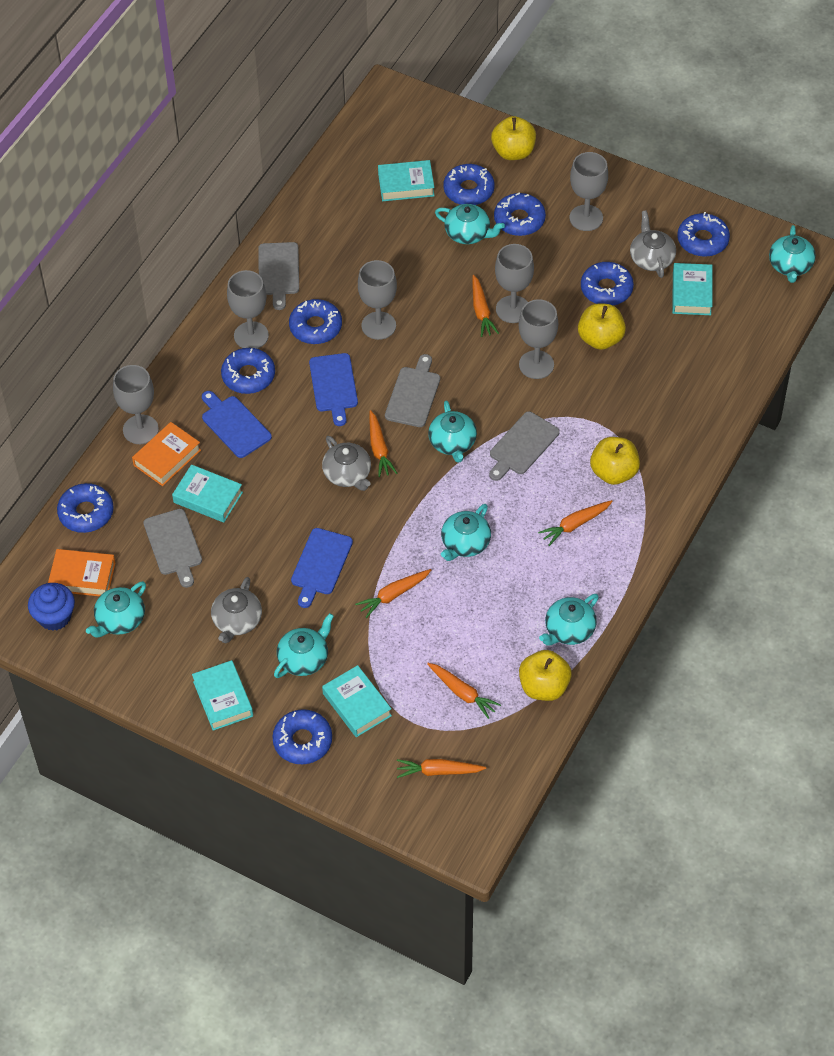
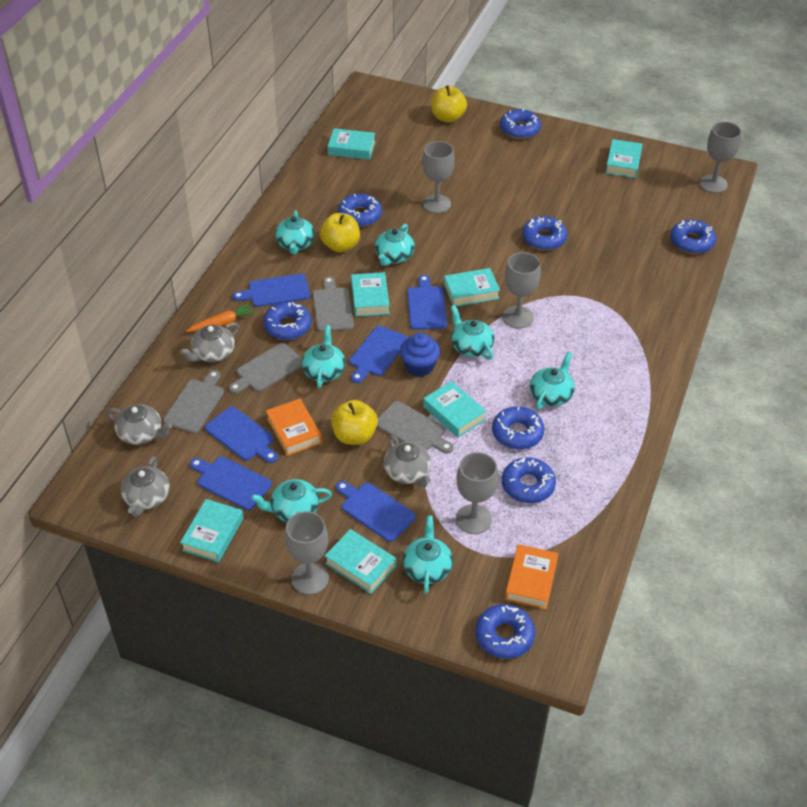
blue cutting board: [202,391,272,458] [291,528,353,608] [309,353,358,426] = 3 -> [190,457,272,510] [205,407,278,463] [233,274,310,307] [336,481,416,542] [349,326,408,383] [407,275,447,330] = 6
grey goblet: [113,365,159,444] [227,270,269,349] [358,260,397,340] [495,244,534,323] [519,299,558,379] [569,152,608,231] = 6 -> [285,511,329,595] [422,141,455,213] [456,452,498,534] [503,252,541,329] [700,122,741,193] = 5
grey teapot: [211,577,262,643] [322,436,371,491] [630,211,676,278] = 3 -> [107,404,172,445] [121,456,170,517] [180,322,239,362] [384,435,431,488] = 4
orange carrot: [355,569,431,618] [369,410,397,477] [397,759,486,778] [427,663,501,719] [472,275,499,337] [538,500,613,546] = 6 -> [186,303,256,332] = 1
turquoise book: [172,465,243,522] [192,660,253,731] [322,665,392,737] [378,160,435,201] [672,263,713,315] = 5 -> [180,499,243,563] [325,529,396,594] [328,128,376,160] [351,272,390,317] [423,381,486,438] [444,268,500,307] [606,139,643,178] = 7
yellow apple: [491,116,536,160] [519,650,572,701] [578,303,626,350] [590,437,640,485] = 4 -> [320,213,360,252] [331,400,378,445] [431,85,467,123] = 3

